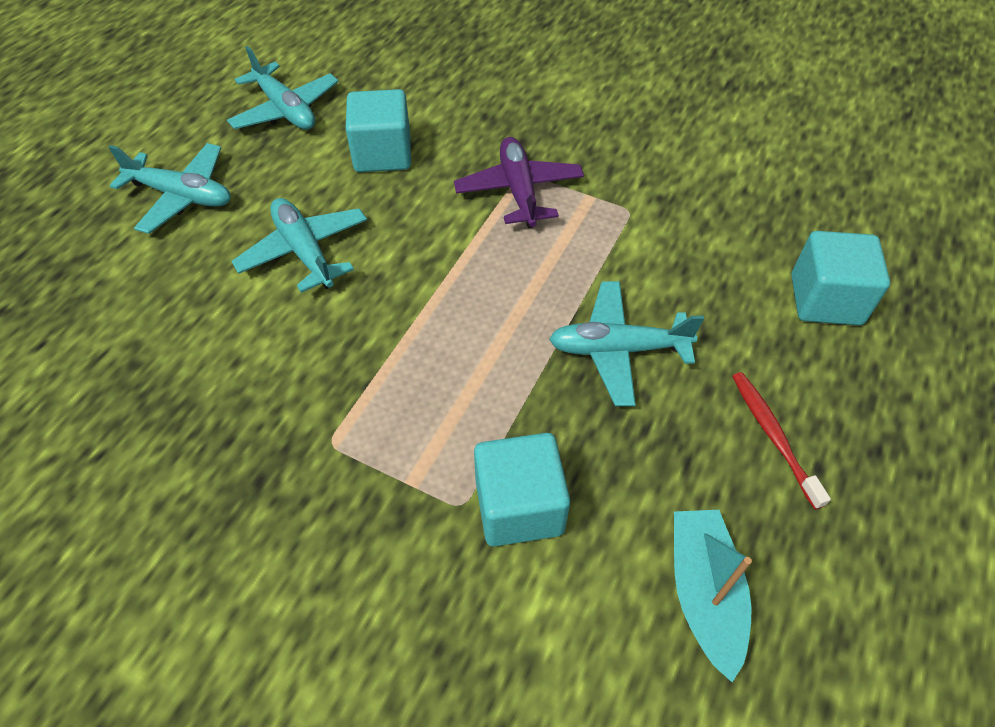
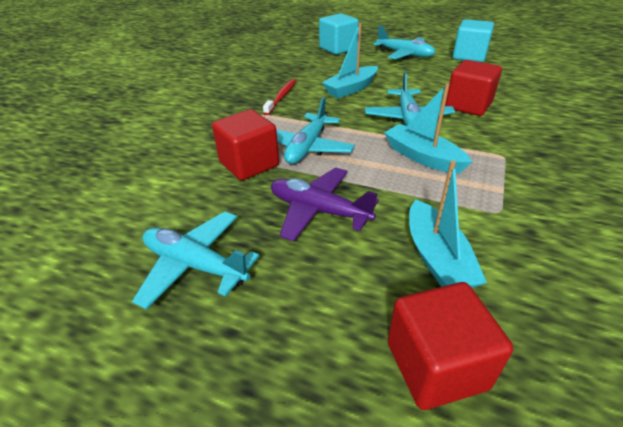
red cube: none = 0 -> [212,109,279,180] [388,282,513,410] [445,60,502,116] = 3
turquoise boat: [674,510,752,682] = 1 -> [322,23,378,98] [384,83,472,174] [409,160,487,288] = 3
turquoise cube: [346,89,411,172] [474,433,570,547] [791,231,890,325] = 3 -> [319,13,359,55] [453,19,494,62] = 2

